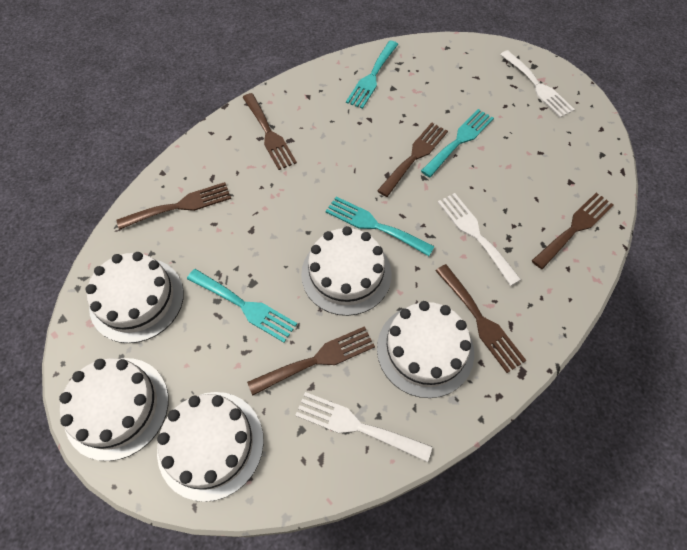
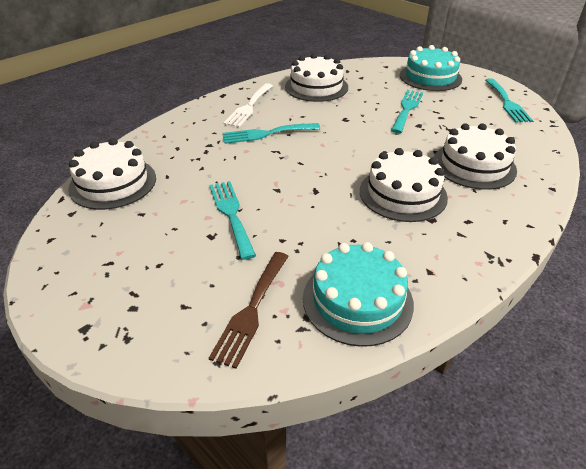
brown fork: [117,182,231,230] [242,93,297,170] [247,326,375,395] [377,123,448,197] [435,264,527,373] [532,193,613,269] = 6 -> [209,252,289,369] = 1
turquoise cake: none = 0 -> [303,242,414,347] [400,45,462,91] = 2
white cake: [59,358,168,461] [85,252,184,343] [157,392,264,502] [301,226,392,316] [377,301,474,398] = 5 -> [68,138,156,210] [285,54,348,102] [360,148,448,222] [434,123,517,190] = 4
white fork: [295,392,432,462] [438,193,521,286] [500,50,575,118] = 3 -> [223,83,273,127] = 1

